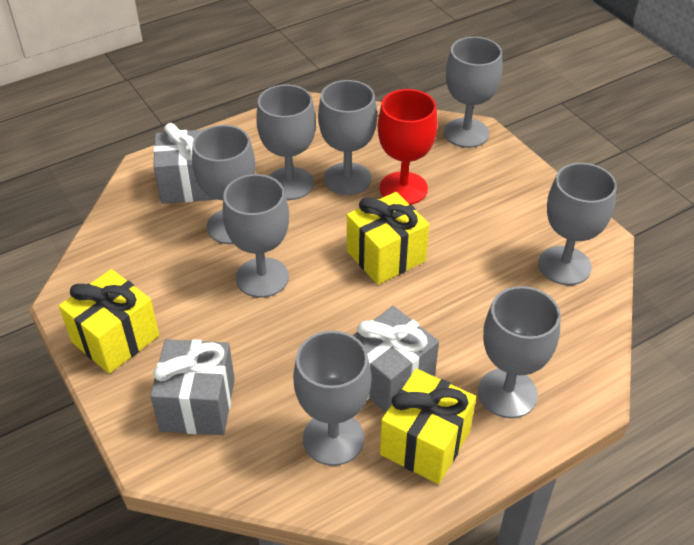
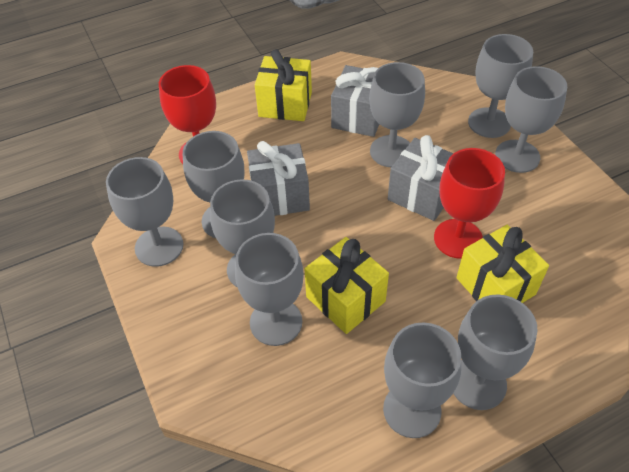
grey goblet: [192,125,255,244] [222,174,289,298] [256,84,316,200] [293,331,371,466] [318,80,377,195] [444,37,503,148] [478,286,561,418] [538,163,617,285] = 8 -> [106,157,184,267] [183,131,244,238] [210,179,275,287] [235,233,304,346] [369,62,425,167] [383,322,461,438] [453,294,538,410] [468,34,533,138] [495,66,567,173] = 9
red goblet: [378,89,438,204] = 1 -> [159,65,216,164] [434,148,505,259] = 2

